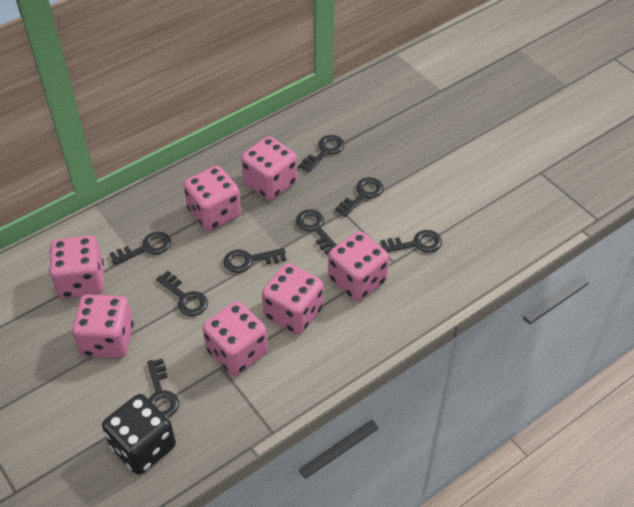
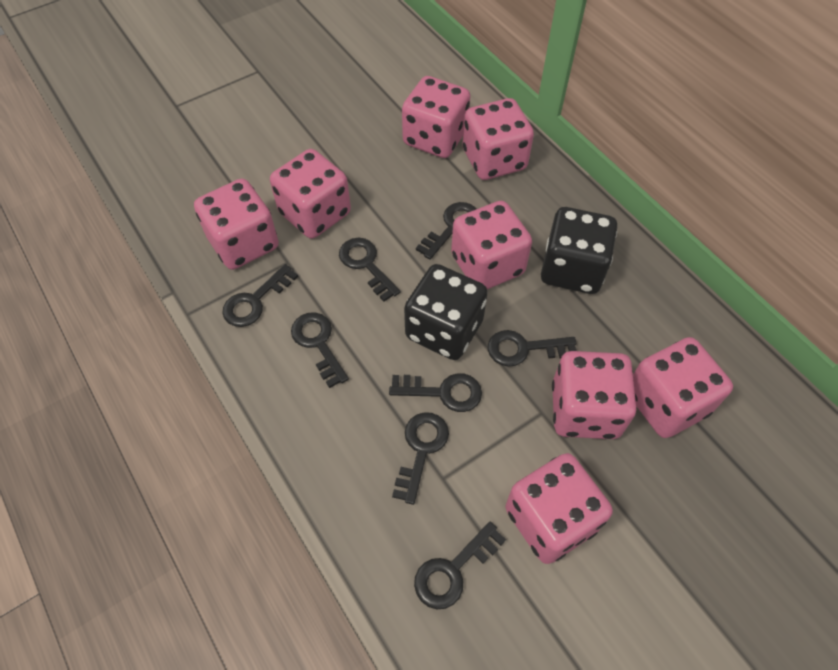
black dice: [102,394,176,475] = 1 -> [404,264,488,360] [541,207,617,294] = 2
pink dice: [49,235,104,299] [72,294,134,358] [183,166,241,231] [202,301,268,376] [241,136,297,201] [262,263,324,335] [328,231,389,301] = 7 -> [194,179,279,270] [270,149,351,239] [402,76,471,158] [451,201,532,289] [463,98,534,180] [505,453,613,564] [552,351,636,439] [633,337,733,438] = 8

